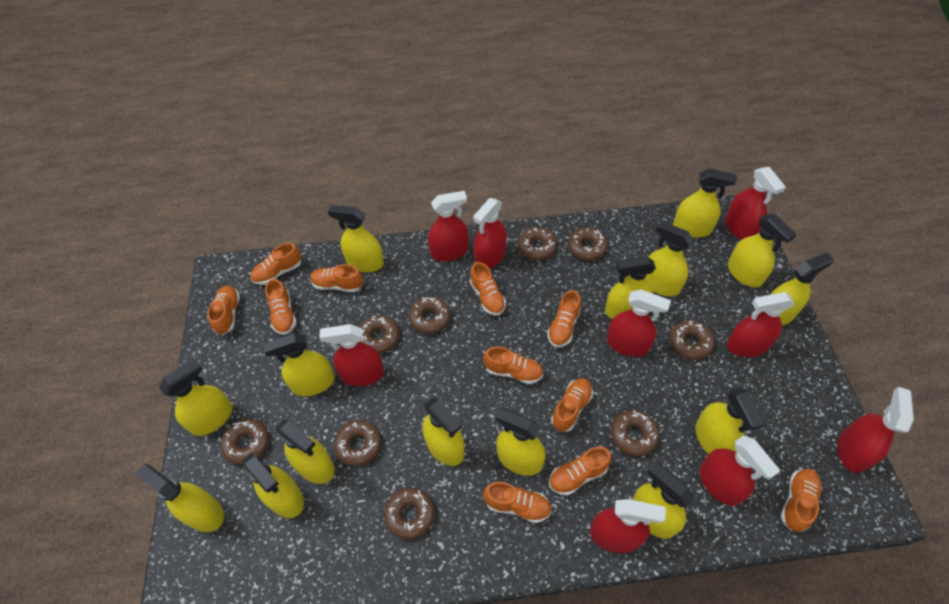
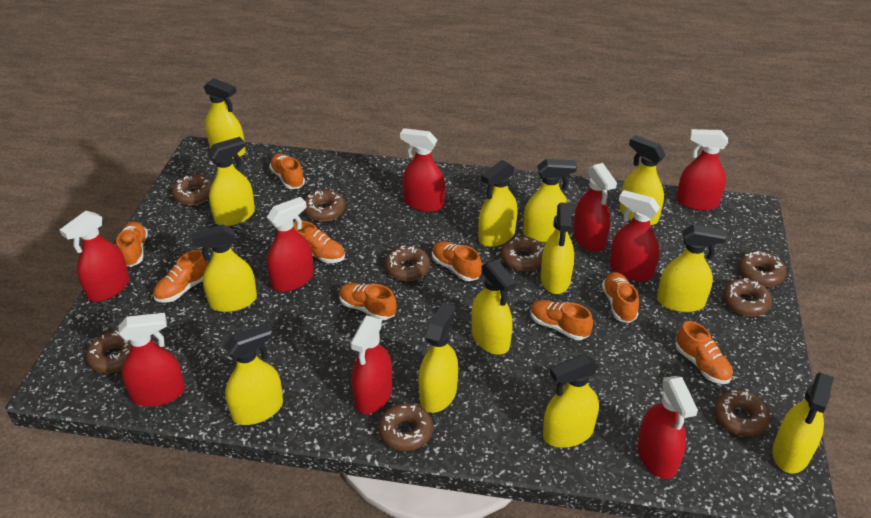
orange shoe: [207,286,240,335] [251,243,301,285] [265,279,296,335] [310,264,363,292] [470,262,506,316] [483,346,543,384] [483,482,552,523] [547,290,581,347] [549,447,611,496] [551,378,593,432] [781,469,822,532] = 11 -> [116,222,148,267] [153,250,209,303] [269,153,305,189] [293,221,345,263] [339,283,397,320] [432,241,482,281] [530,300,593,340] [602,272,639,323] [676,321,733,384] = 9
yellow spray bottle: [136,464,224,532] [159,359,233,436] [242,453,304,518] [263,333,335,396] [276,419,335,484] [328,205,384,272] [422,397,465,466] [495,408,546,476] [605,256,656,319] [632,463,694,539] [645,221,694,296] [673,168,737,238] [695,387,765,454] [728,214,797,288] [770,253,834,326] = 15 -> [191,224,257,312] [204,78,246,159] [207,137,255,226] [224,323,283,425] [419,302,458,413] [471,259,516,355] [479,160,518,247] [523,159,577,242] [540,203,574,294] [543,354,599,448] [620,135,666,225] [657,224,727,312] [772,372,834,473] = 13

